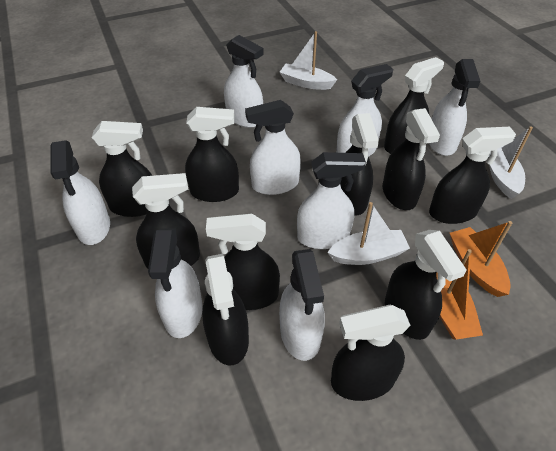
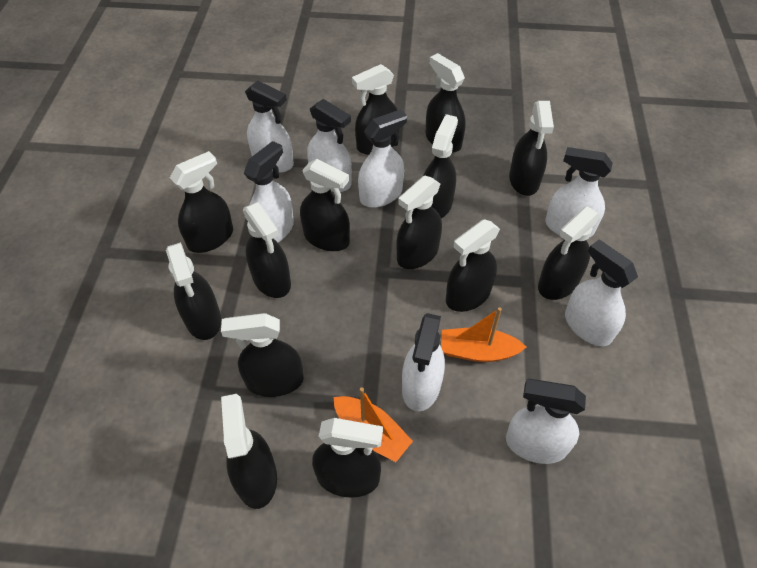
black spray bottle: [92,121,152,217] [132,173,200,269] [185,107,239,202] [202,254,249,365] [206,214,280,310] [331,305,411,401] [340,113,379,215] [383,108,440,210] [384,57,444,154] [385,230,467,340] [429,127,516,224] = 11 -> [166,242,221,340] [170,151,233,253] [221,313,304,397] [221,394,277,509] [243,202,291,298] [300,159,350,251] [312,418,383,498] [352,64,399,155] [396,176,442,269] [423,114,458,218] [426,53,466,153] [446,219,500,312] [509,101,554,196] [538,206,601,300] = 14
white boat: [280,31,337,90] [327,202,410,265] [488,126,533,199] = 3 -> none = 0

